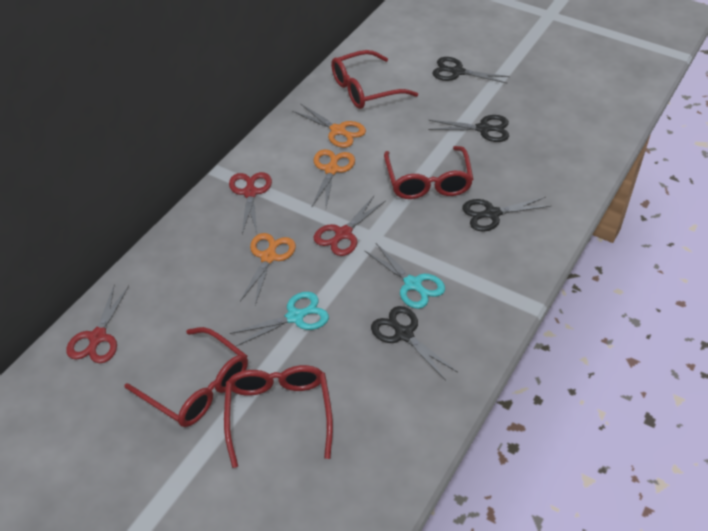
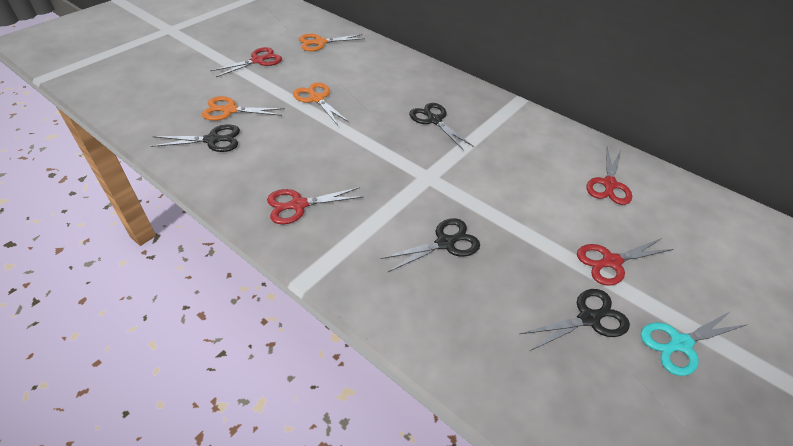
red glasses: [124,327,248,427] [224,365,333,468] [331,50,418,109] [384,146,473,199] = 4 -> none = 0
red scissors: [66,284,129,363] [229,172,272,234] [314,196,385,256] = 3 -> [211,47,282,77] [267,187,364,224] [577,238,674,286] [587,147,632,205] = 4
turquoise scissors: [230,292,329,346] [364,243,445,309] = 2 -> [640,311,746,376] = 1

